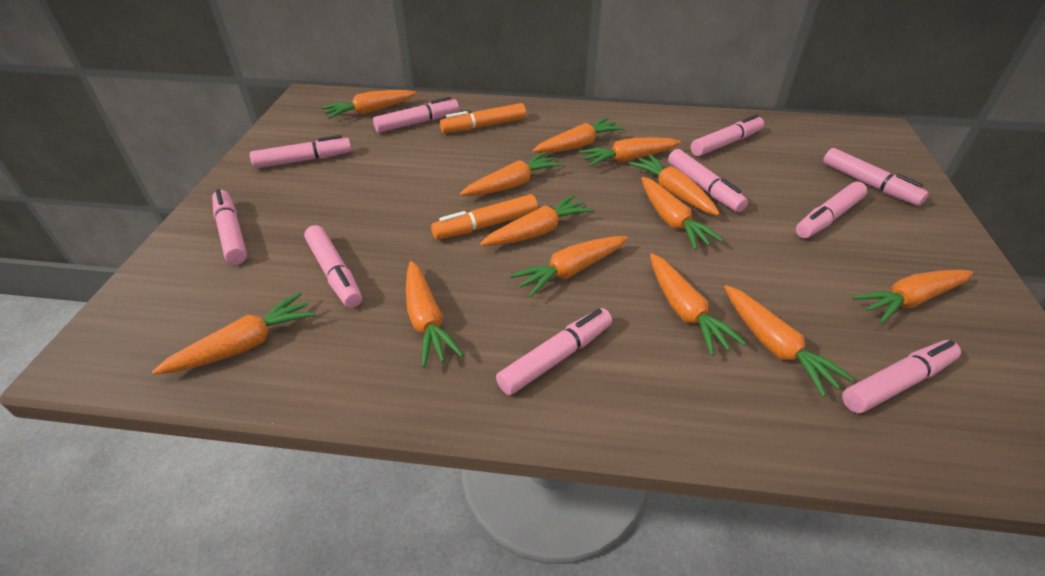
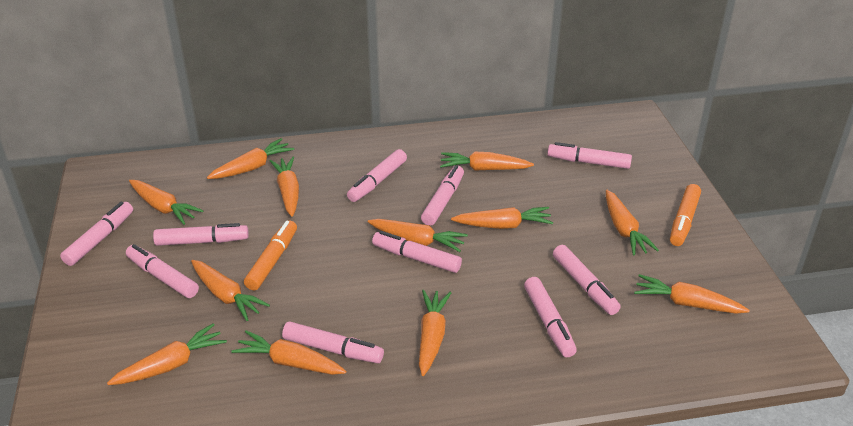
orange carrot: [152,292,316,375] [321,90,417,119] [406,261,463,367] [460,152,563,196] [480,194,593,246] [510,236,628,298] [532,117,624,153] [579,137,681,167] [628,154,720,215] [641,177,723,250] [650,253,746,356] [724,285,854,397] [852,270,973,323] = 13 -> [107,323,227,385] [129,180,204,225] [191,260,270,321] [207,138,294,179] [231,330,346,375] [270,157,299,217] [368,219,468,252] [419,290,451,376] [440,152,534,170] [451,207,553,229] [606,190,659,256] [634,274,750,314] = 12

